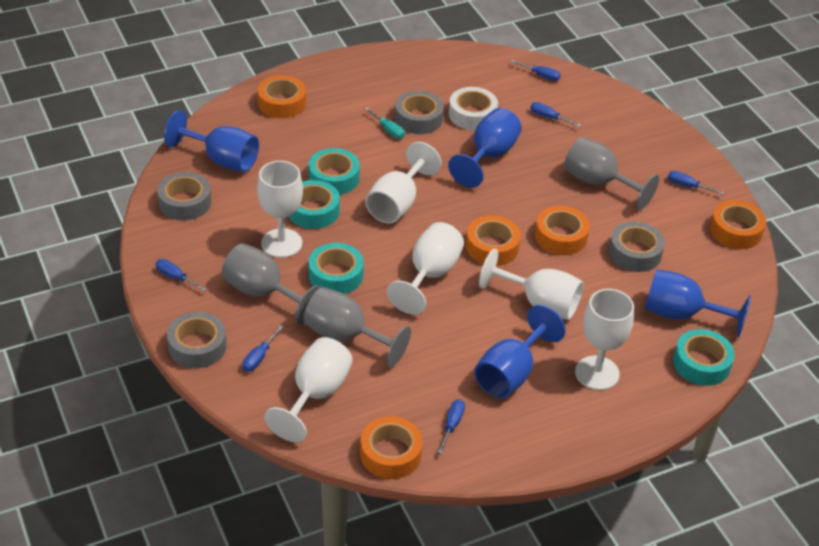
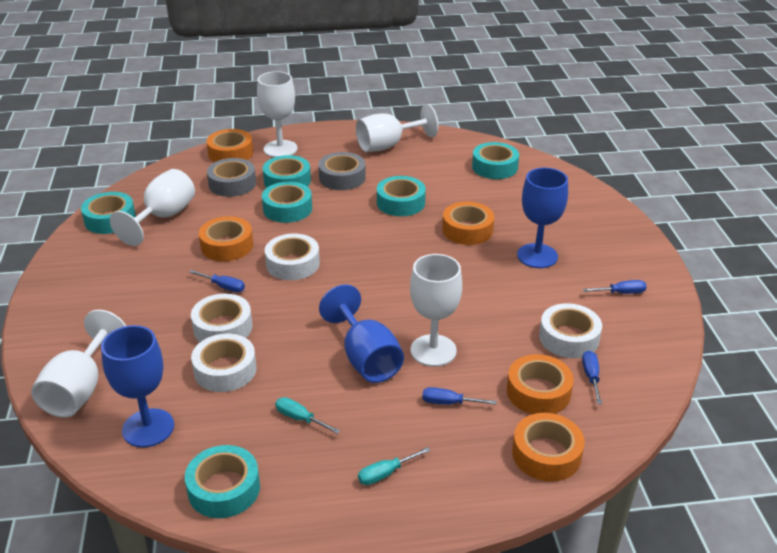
blue goblet: [164,110,259,172] [448,108,522,187] [474,305,566,398] [645,269,751,337] = 4 -> [101,325,174,448] [319,285,404,383] [517,168,568,268] = 3
blue screwdriver: [156,259,206,291] [242,326,283,371] [438,399,465,454] [511,60,561,81] [530,102,581,127] [668,171,724,195] = 6 -> [189,270,245,292] [422,387,497,405] [582,351,602,404] [583,280,647,294] = 4
grey goblet: [222,243,321,325] [304,287,411,367] [564,137,659,210] = 3 -> none = 0
grey tape: [157,172,211,221] [167,312,227,368] [395,91,444,134] [609,222,665,272] = 4 -> [207,158,256,197] [318,152,366,190] = 2
turquoise screwdriver: [365,108,405,139] = 1 -> [275,397,340,434] [358,447,431,485] = 2
turquoise tape: [289,180,340,229] [308,148,360,195] [309,243,364,294] [673,329,735,386] = 4 -> [81,192,136,234] [185,445,260,518] [262,182,312,223] [263,155,311,188] [377,176,426,216] [472,142,519,179] = 6
white goblet: [257,161,303,258] [264,337,353,442] [365,142,442,223] [387,222,464,315] [479,249,584,320] [575,289,634,390] = 6 -> [31,310,126,418] [110,169,195,246] [257,71,298,157] [356,104,438,152] [410,254,462,367] = 5
white tape: [449,87,498,130] = 1 -> [191,293,252,342] [191,334,257,392] [265,234,320,280] [539,303,602,358] = 4

